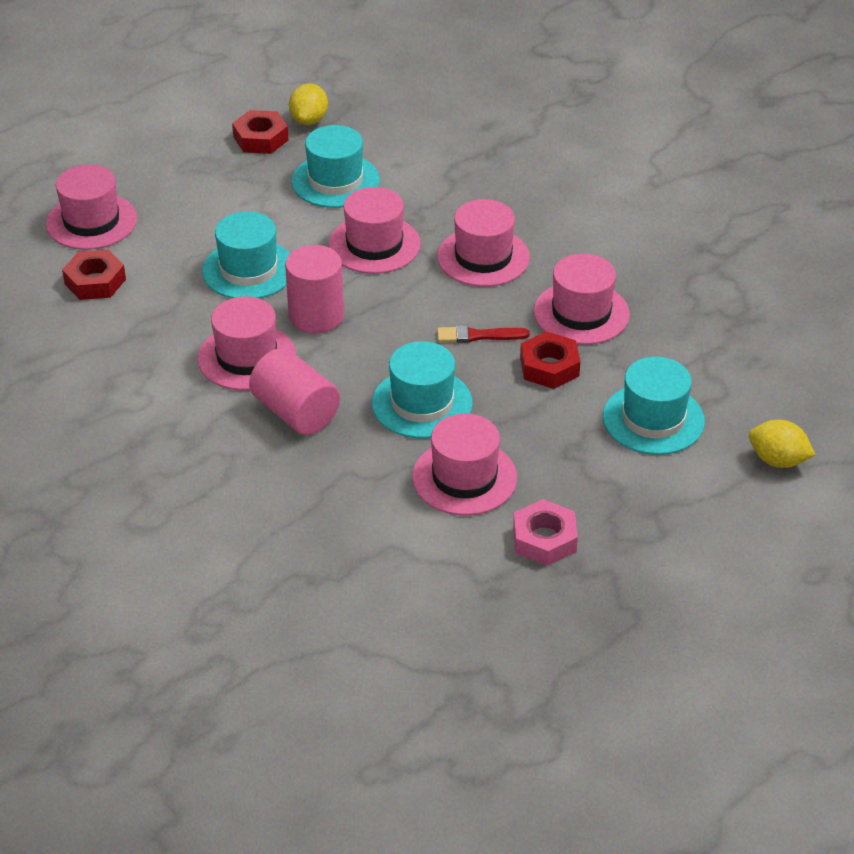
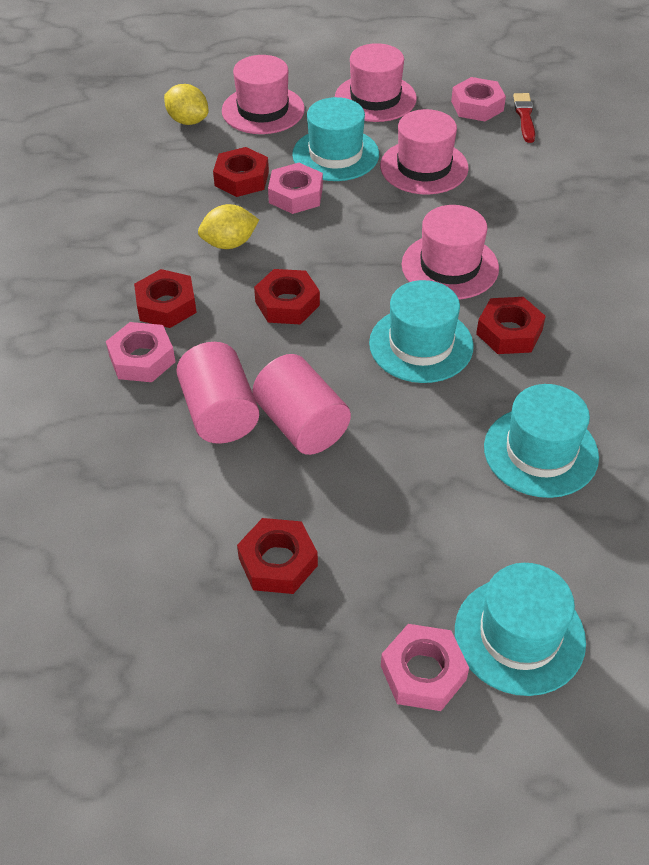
pink hat: [46,164,137,250] [198,296,296,390] [329,187,421,274] [412,413,517,516] [437,199,530,287] [534,254,630,345] = 6 -> [222,55,305,134] [335,43,417,122] [380,109,469,195] [402,205,499,299] = 4
pink nut: [513,499,578,566] = 1 -> [106,322,175,382] [268,163,323,214] [381,624,469,711] [451,77,506,122] = 4
red nut: [62,250,126,300] [232,110,289,154] [520,331,580,389] = 3 -> [134,269,197,328] [213,147,269,197] [237,518,318,594] [254,269,320,324] [476,297,546,354] = 5

